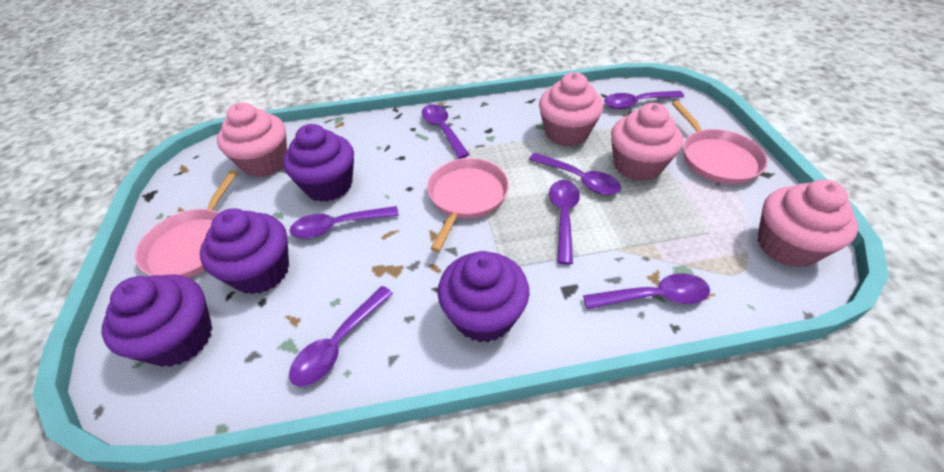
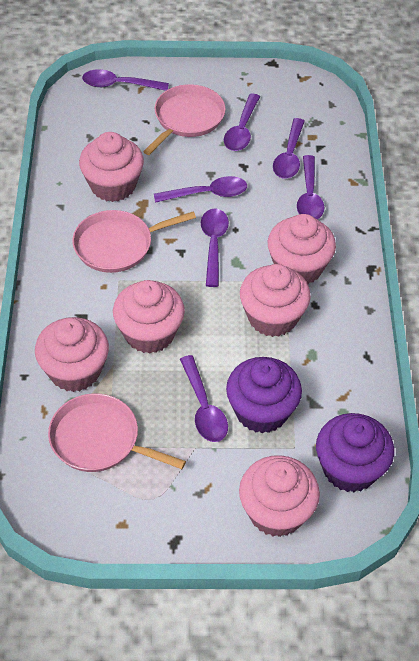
pink cupcake: [217,102,287,177] [539,72,603,146] [611,103,683,181] [757,180,858,268] = 4 -> [35,317,109,392] [79,132,144,202] [113,280,185,353] [239,455,320,537] [240,264,311,337] [268,214,336,284] = 6
purple cupcake: [102,274,213,367] [200,209,289,294] [283,124,354,202] [438,251,529,342] = 4 -> [226,357,302,433] [316,413,394,492] = 2

